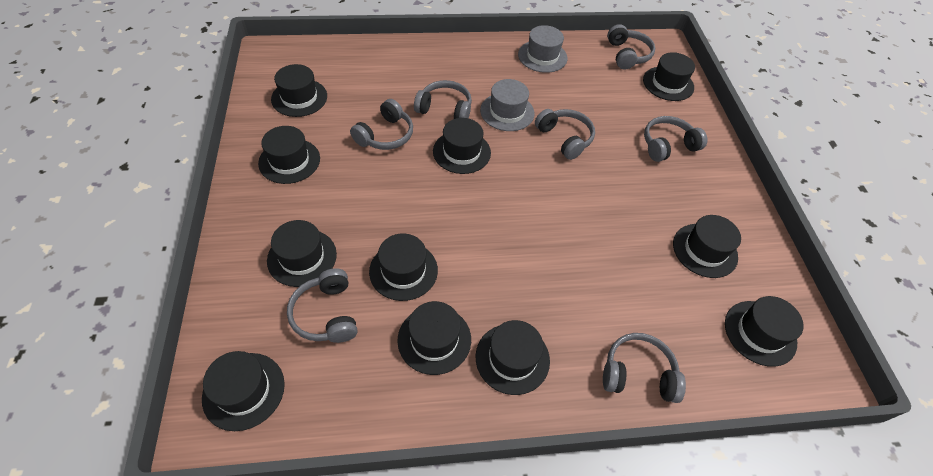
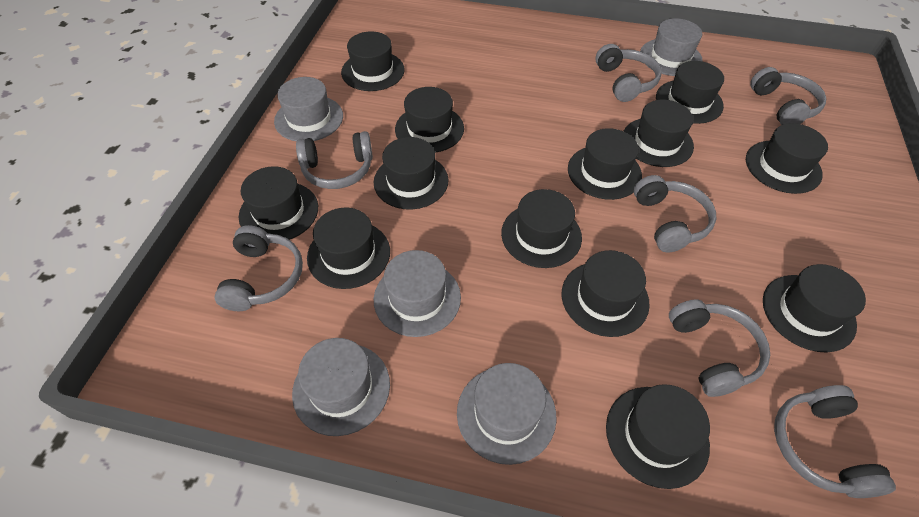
black hat: [202,351,285,431] [258,126,320,184] [267,220,337,287] [271,64,327,117] [369,234,438,301] [397,301,471,375] [433,118,491,174] [476,320,550,395] [643,52,695,101] [673,215,741,278] [725,296,804,367] = 11 -> [239,166,318,240] [307,208,390,289] [341,31,405,91] [374,137,449,210] [395,87,464,153] [501,189,582,268] [561,250,650,337] [568,128,642,200] [606,384,710,489] [624,100,694,167] [656,61,724,124] [746,123,828,194] [763,264,866,352] = 13
grey hat: [480,79,535,131] [518,25,567,73] = 2 -> [274,77,343,141] [292,338,390,436] [374,250,461,337] [457,363,557,465] [640,18,703,76] = 5

